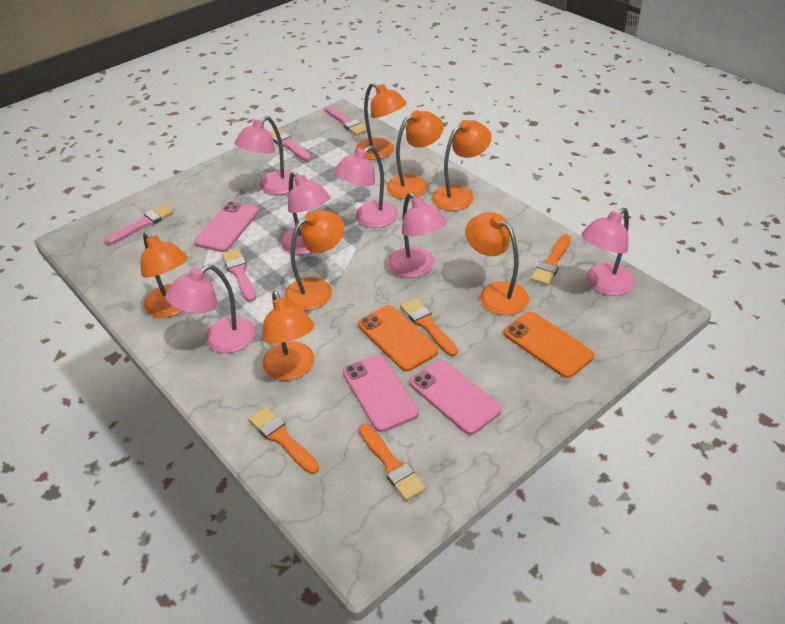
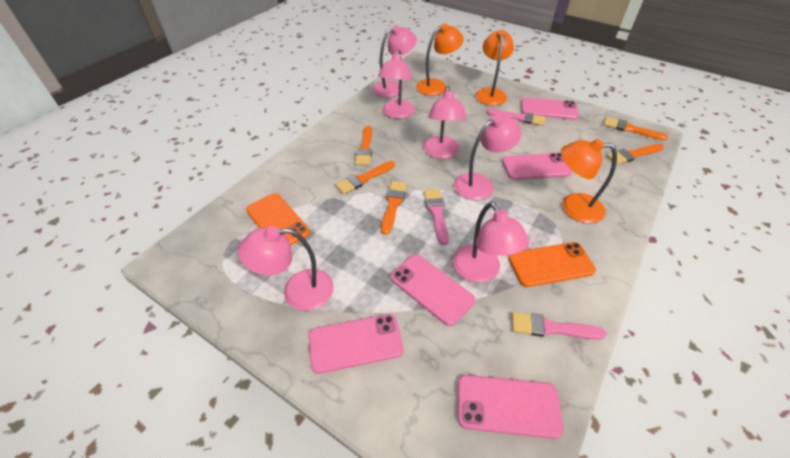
orange brush: [249,407,319,474] [359,424,426,501] [400,298,458,357] [531,234,571,285] = 4 -> [335,161,395,194] [355,126,372,165] [381,181,407,235] [604,117,668,141] [607,144,664,165] = 5
orange lamp: [141,232,188,318] [262,291,314,381] [284,210,345,310] [356,83,407,160] [386,110,444,199] [432,120,492,211] [465,212,529,315] = 7 -> [416,24,464,96] [475,30,514,106] [561,139,617,223] = 3
pink brush: [105,204,174,245] [222,249,256,302] [270,129,311,161] [325,106,367,135] = 4 -> [424,189,449,245] [487,109,545,126] [512,312,607,340] = 3
pink phone: [195,201,259,252] [343,354,419,432] [410,359,502,435] = 3 -> [308,314,404,374] [390,254,475,326] [458,375,564,439] [502,153,572,180] [521,97,579,120] = 5

